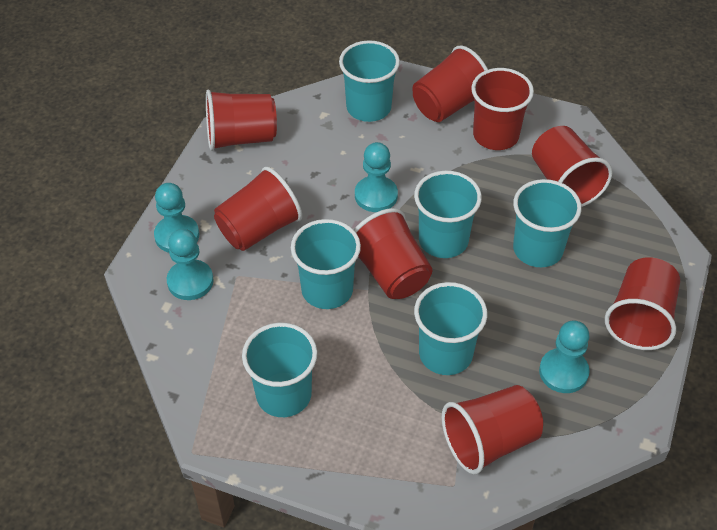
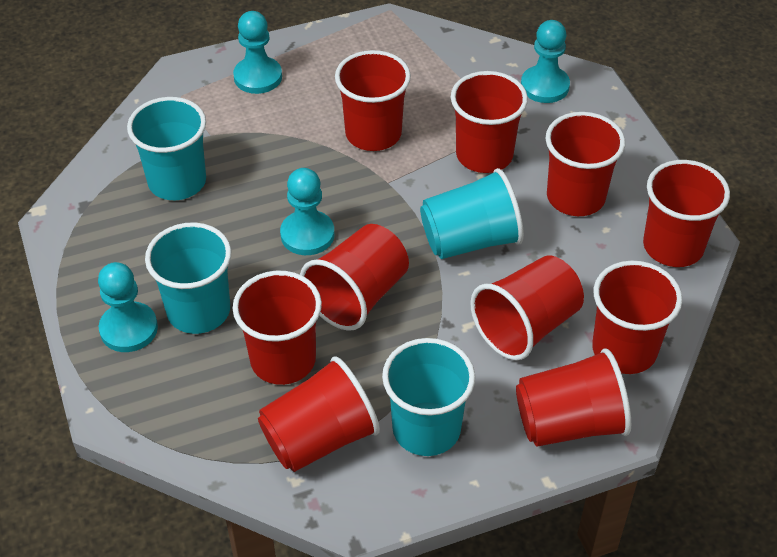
red cup: [206,90,277,151] [214,167,302,251] [354,208,433,299] [412,45,488,122] [442,385,543,475] [471,68,534,150] [532,126,612,207] [605,257,680,350] = 8 -> [233,271,322,385] [258,356,380,472] [300,224,409,331] [335,50,411,151] [451,71,528,173] [471,256,584,360] [516,348,631,447] [546,112,625,216] [592,260,683,374] [643,160,730,267] = 10
turquoise cup: [242,323,317,417] [291,219,361,309] [339,40,400,122] [414,171,482,258] [414,282,487,375] [513,179,582,267] = 6 -> [127,97,206,200] [145,222,231,334] [382,338,475,456] [420,168,524,259] = 4

